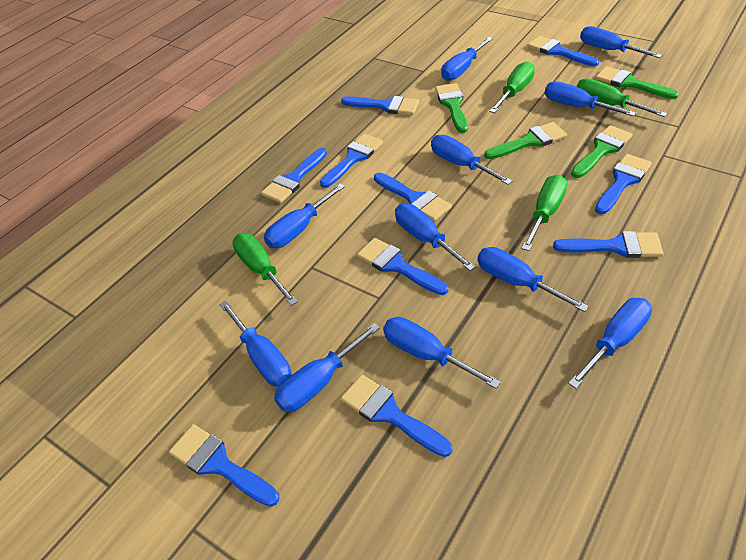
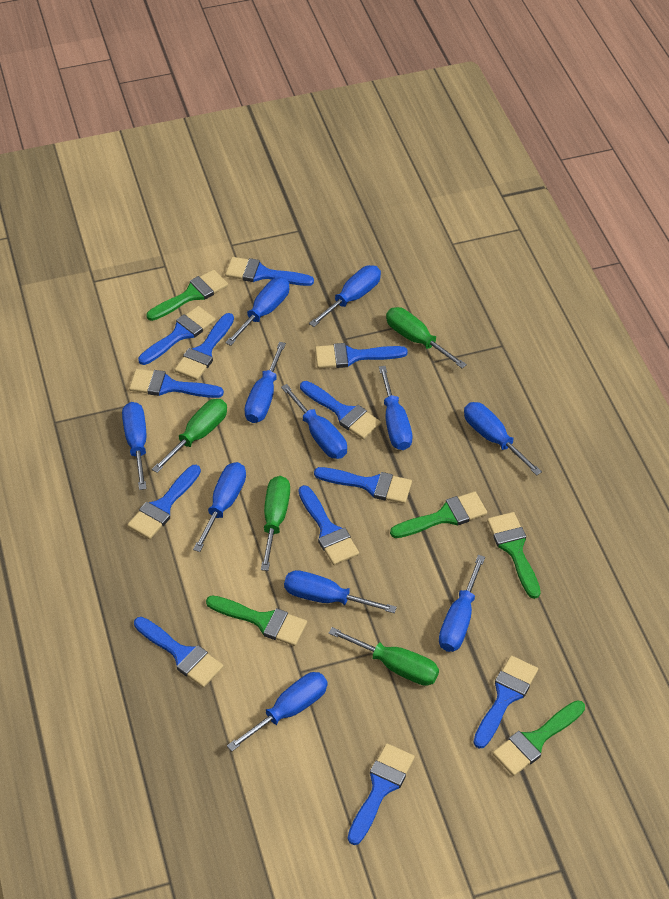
blue brush: [169,424,279,507] [261,148,327,203] [320,134,383,188] [341,96,419,115] [341,375,453,457] [357,238,448,295] [374,173,452,221] [528,36,599,66] [553,231,663,258] [595,154,652,214] = 10 -> [127,465,201,539] [129,369,224,398] [134,617,223,687] [138,306,216,365] [174,313,234,380] [225,257,314,286] [298,485,359,565] [300,381,381,439] [314,467,412,504] [315,343,408,368] [348,743,415,845] [473,656,538,749] = 12
green brush: [435,83,468,133] [484,122,567,159] [571,125,632,178] [595,66,679,99] = 4 -> [146,269,228,321] [206,595,307,646] [390,491,487,538] [487,512,541,599] [493,700,585,776] = 5

